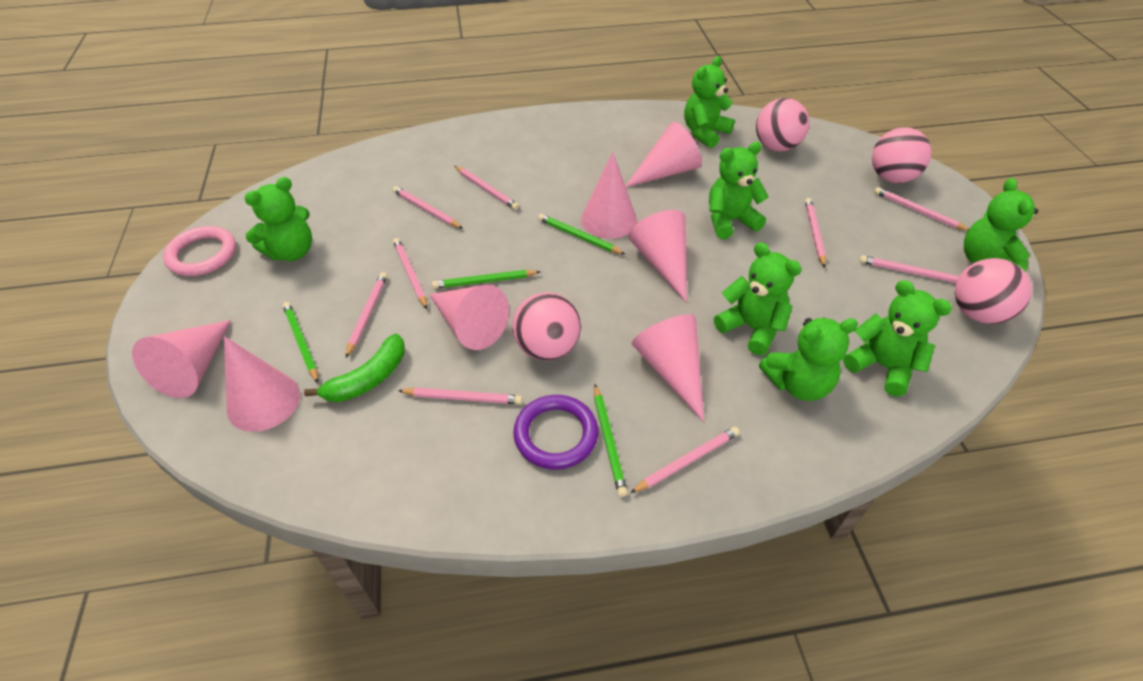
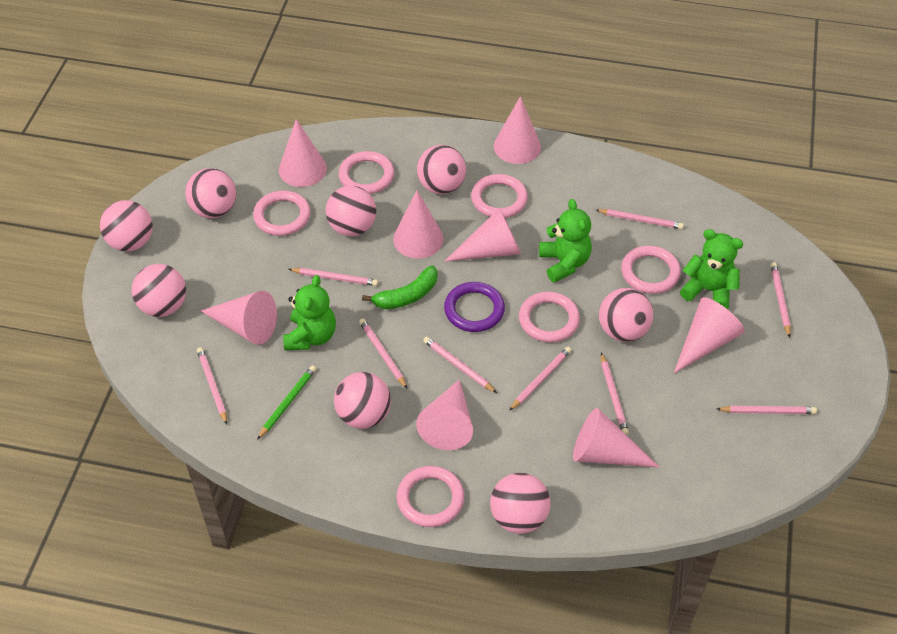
green pencil: [283,302,318,383] [432,270,540,289] [538,214,626,255] [594,384,628,497] = 4 -> [257,366,316,440] = 1
green teddy bear: [244,177,312,261] [684,56,735,148] [709,142,768,239] [714,242,802,355] [759,318,858,401] [843,280,952,396] [964,178,1038,272] = 7 -> [283,275,336,350] [539,199,592,282] [680,229,744,309] = 3
pink ball: [512,292,581,361] [756,98,809,152] [872,127,932,183] [955,258,1032,324] = 4 -> [100,200,153,252] [132,264,186,317] [185,168,236,218] [326,186,376,236] [334,372,391,429] [417,145,466,194] [490,473,550,534] [599,288,653,342] = 8
pink cone: [132,320,231,398] [224,336,300,432] [429,285,509,350] [581,152,637,239] [625,122,702,187] [628,210,687,303] [632,314,704,422] = 7 -> [201,291,277,345] [279,119,327,187] [393,190,444,258] [416,379,473,450] [444,208,521,262] [494,96,541,164] [573,408,660,468] [674,297,745,373] = 8
pink ring: [163,226,236,276] = 1 -> [253,191,311,236] [339,151,394,194] [397,466,464,527] [471,174,528,218] [519,292,580,343] [621,246,681,294] = 6

